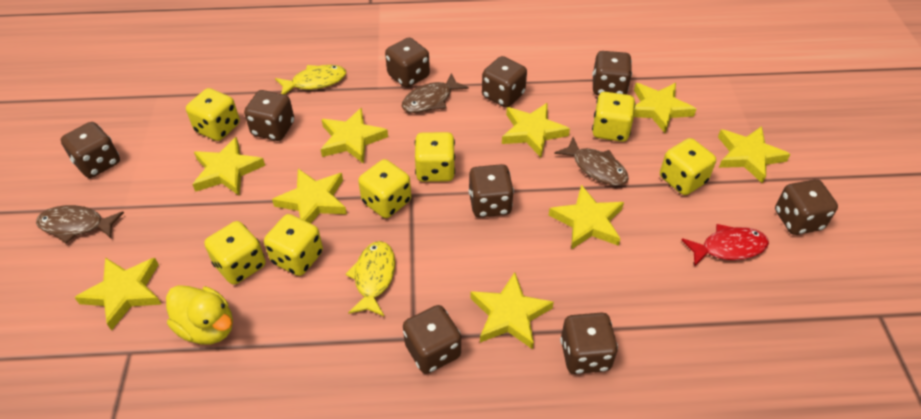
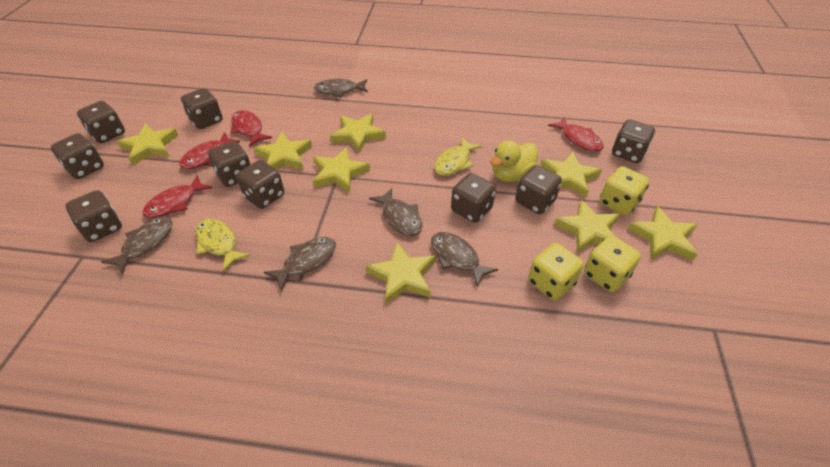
brown fish: [36,205,124,244] [402,73,469,113] [554,137,629,186] = 3 -> [101,217,172,275] [264,237,336,292] [314,79,368,97] [369,188,423,236] [431,232,498,287] = 5
red fish: [681,224,769,267] = 1 -> [142,175,212,218] [179,132,240,169] [231,110,272,147] [548,116,604,152] = 4
yellow dice: [186,88,240,141] [204,221,266,285] [264,214,323,276] [358,159,411,218] [415,132,455,182] [592,92,635,142] [660,138,716,195] = 7 -> [528,243,584,300] [584,235,641,292] [600,166,649,216] = 3
yellow star: [74,257,162,331] [192,137,265,195] [272,169,347,223] [320,108,388,164] [470,272,554,349] [502,103,570,157] [549,185,624,250] [634,83,696,133] [718,126,790,184] = 9 -> [117,123,178,166] [254,132,312,170] [313,147,370,192] [330,113,386,153] [366,242,436,304] [540,152,602,198] [554,200,620,253] [628,206,698,261] = 8

